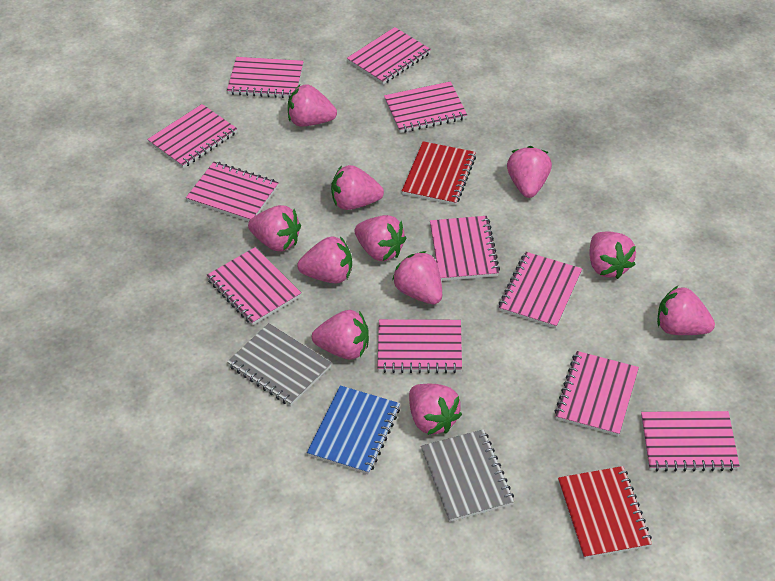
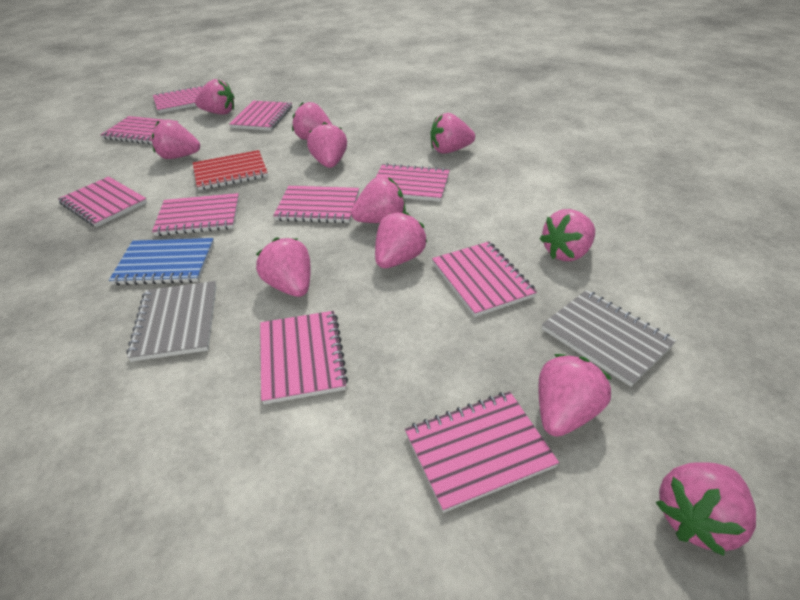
pink notebook: [147,104,237,168] [186,162,279,221] [206,247,301,325] [227,57,304,98] [347,27,431,84] [377,319,462,373] [384,81,467,133] [430,216,500,281] [499,252,582,328] [555,351,639,436] [641,411,740,472] = 11 -> [58,177,147,227] [101,116,178,144] [152,193,239,236] [153,85,204,113] [229,101,292,131] [260,311,348,404] [273,186,359,223] [375,163,450,202] [405,391,559,513] [432,241,537,317] = 10
red notebook: [402,141,476,205] [558,466,652,559] = 2 -> [193,150,268,190] = 1

